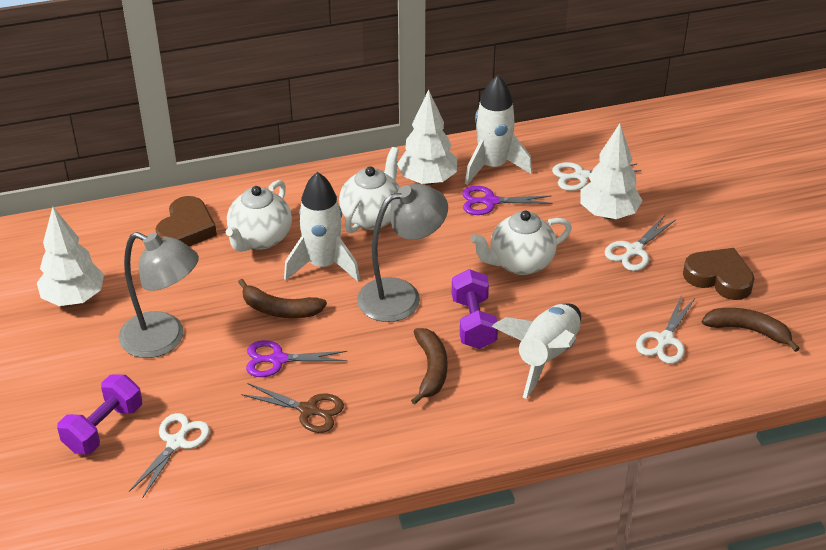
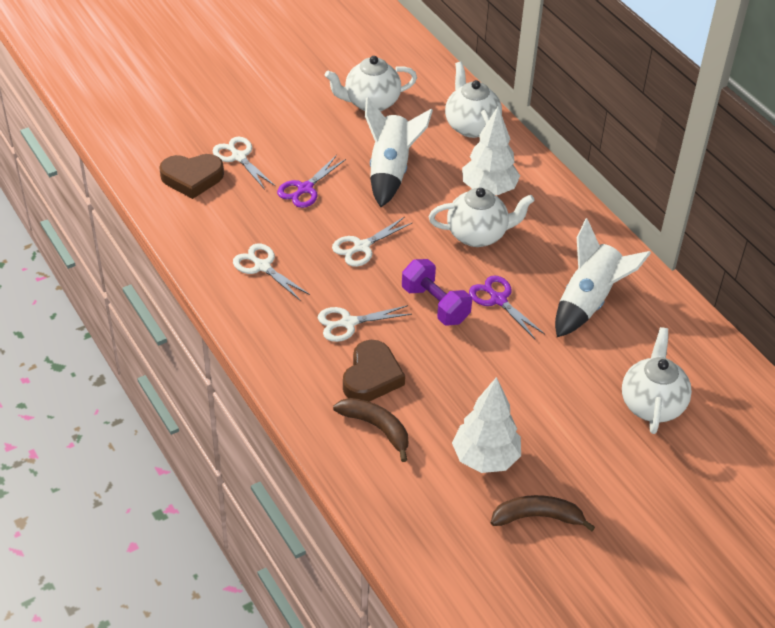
brown banana: [238,279,327,318] [411,328,447,405] [702,308,800,352] = 3 -> [333,398,408,462] [491,495,595,531] = 2
brown scissors: [241,383,344,433] = 1 -> none = 0
grey lamp: [119,232,199,358] [357,184,448,322] = 2 -> none = 0
purple dumbbell: [57,375,142,455] [452,269,498,349] = 2 -> [402,259,472,326] = 1
white rocket: [284,172,360,281] [465,75,532,185] [492,303,581,399] = 3 -> [365,97,433,207] [555,218,651,337] = 2
white teapot: [226,180,292,252] [339,147,400,233] [470,211,572,275] = 3 -> [325,56,417,112] [429,188,535,247] [445,62,502,138] [622,327,692,434] = 4
white tree: [37,207,104,306] [397,90,457,185] [580,123,643,219] = 3 -> [452,377,521,473] [462,106,520,195] = 2

